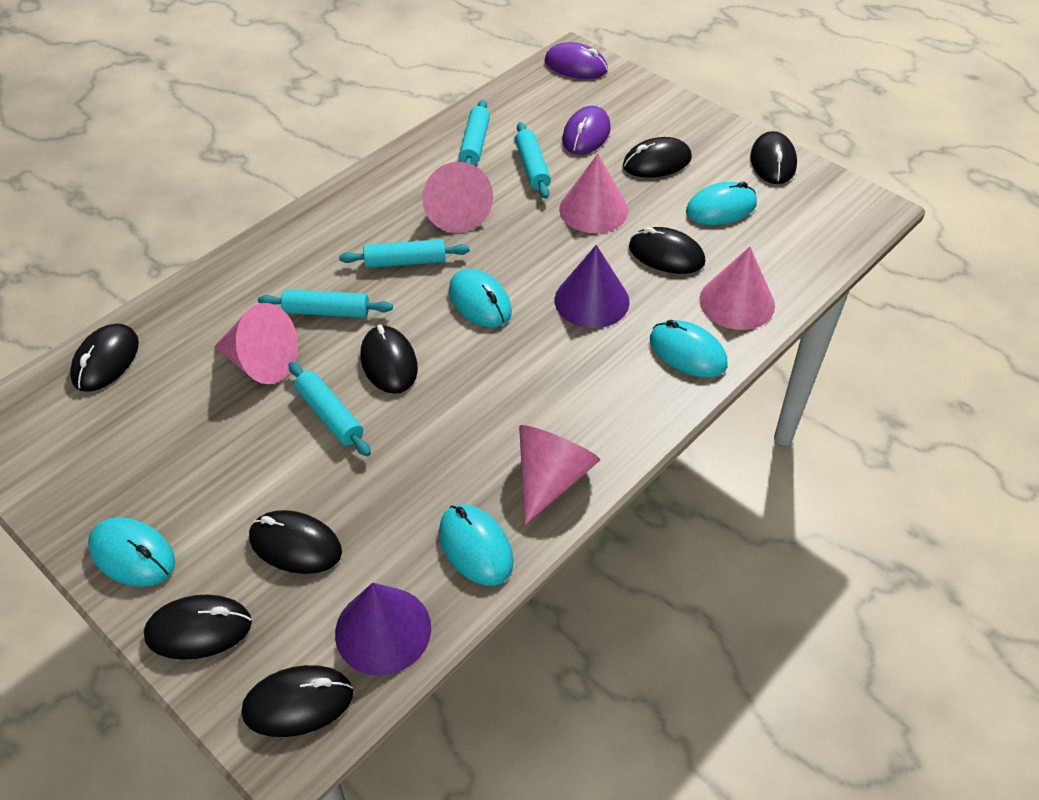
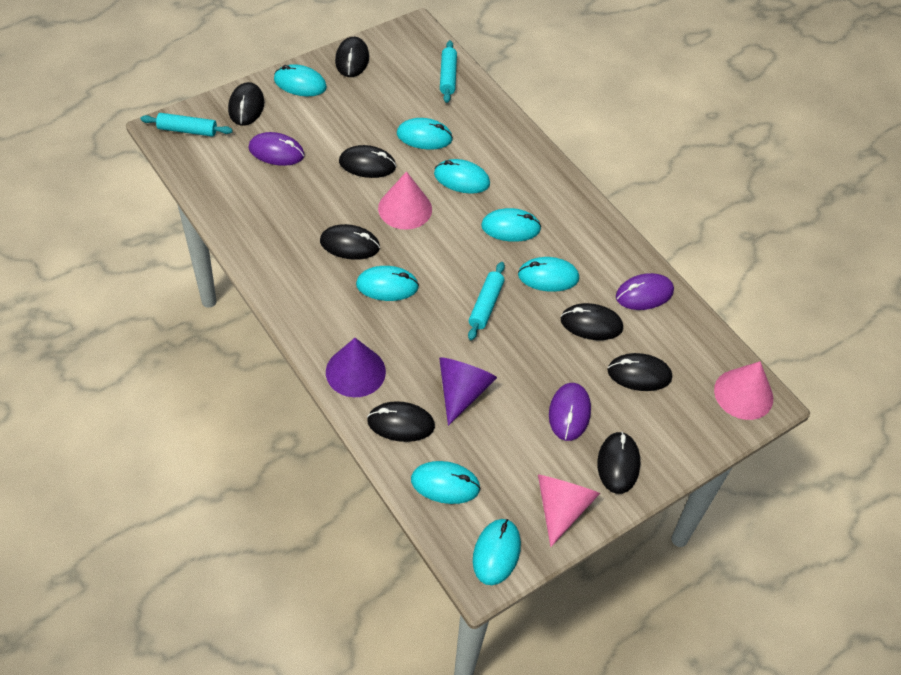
pink cone: [214,303,298,384] [422,162,493,233] [519,425,600,525] [559,154,628,233] [699,247,775,330] = 5 -> [378,171,432,230] [538,475,600,547] [714,361,773,420] = 3
purple mouse: [545,42,608,79] [562,106,611,155] = 2 -> [248,132,305,166] [549,383,591,441] [616,273,674,310] = 3
turquoise mouse: [88,517,175,587] [439,504,514,586] [449,269,512,327] [650,320,728,378] [686,182,757,225] = 5 -> [274,64,327,96] [356,266,419,301] [397,118,453,150] [411,461,481,504] [434,159,490,194] [473,519,521,585] [481,208,541,242] [518,257,579,292] = 8
turquoise rolling pin: [258,289,393,318] [288,362,371,456] [339,239,470,268] [459,99,490,165] [515,122,551,199] = 5 -> [140,113,233,137] [440,40,457,103] [468,262,505,340] = 3

